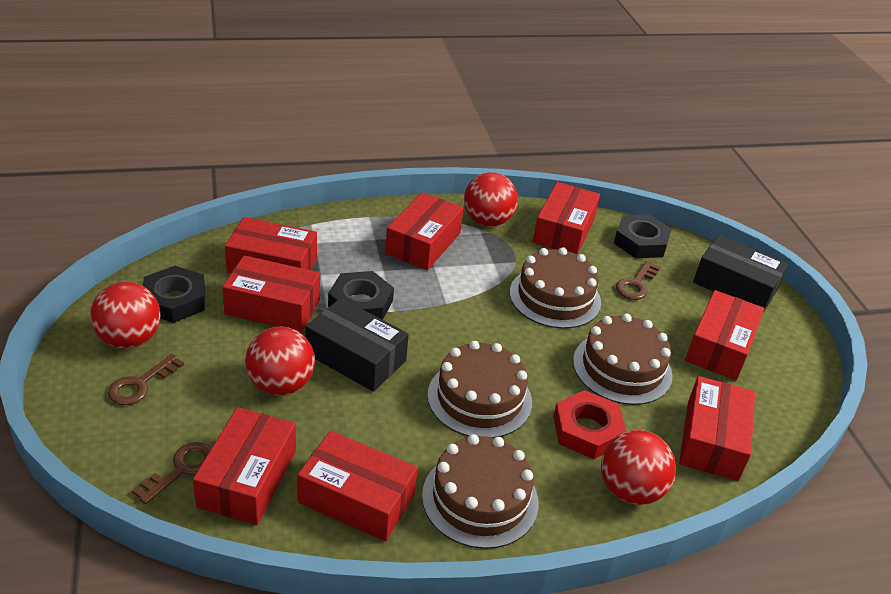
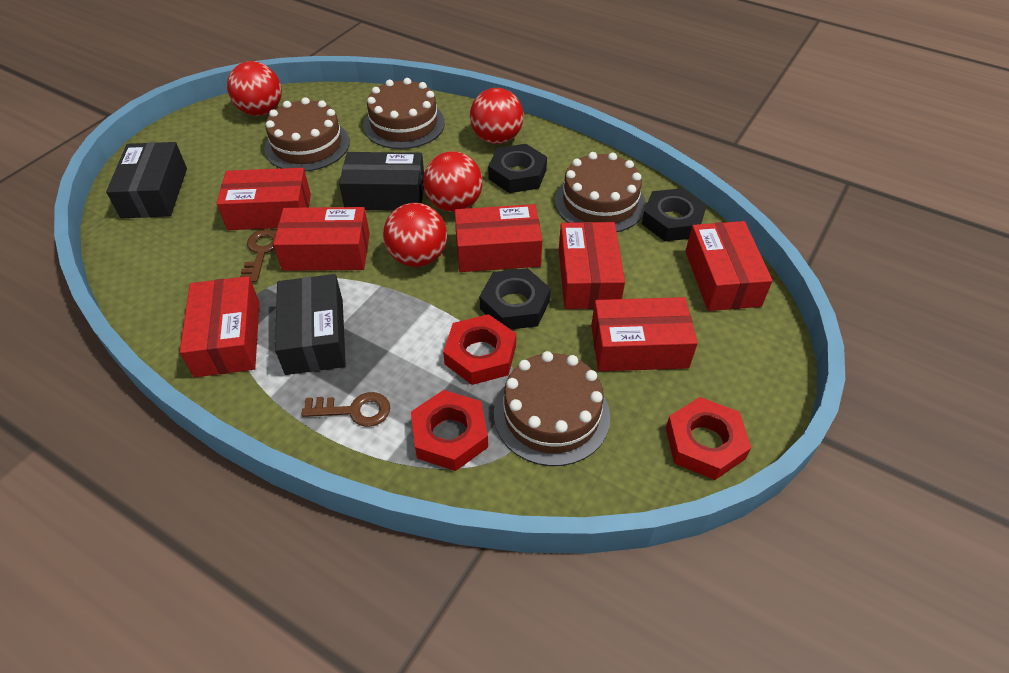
black box: [305,298,409,392] [693,235,788,313] = 2 -> [106,142,187,218] [275,274,346,375] [339,152,424,210] = 3
brown key: [108,354,184,405] [132,442,211,504] [616,261,660,300] = 3 -> [240,229,277,282] [301,392,390,427] = 2
red box: [193,407,296,525] [222,255,320,332] [225,217,317,274] [297,431,418,541] [385,192,464,270] [533,182,600,255] [679,376,755,481] [685,290,765,380] = 8 -> [180,276,260,377] [217,168,311,230] [273,207,370,271] [455,204,542,272] [559,222,625,309] [591,297,698,371] [685,221,773,311] = 7
red nut: [553,390,626,459] = 1 -> [411,390,488,471] [443,314,516,385] [666,397,751,480] = 3

